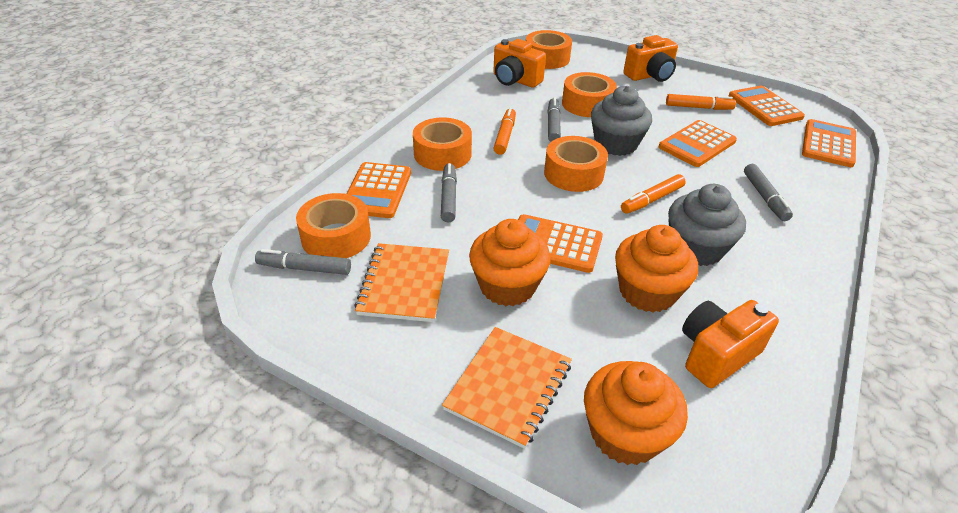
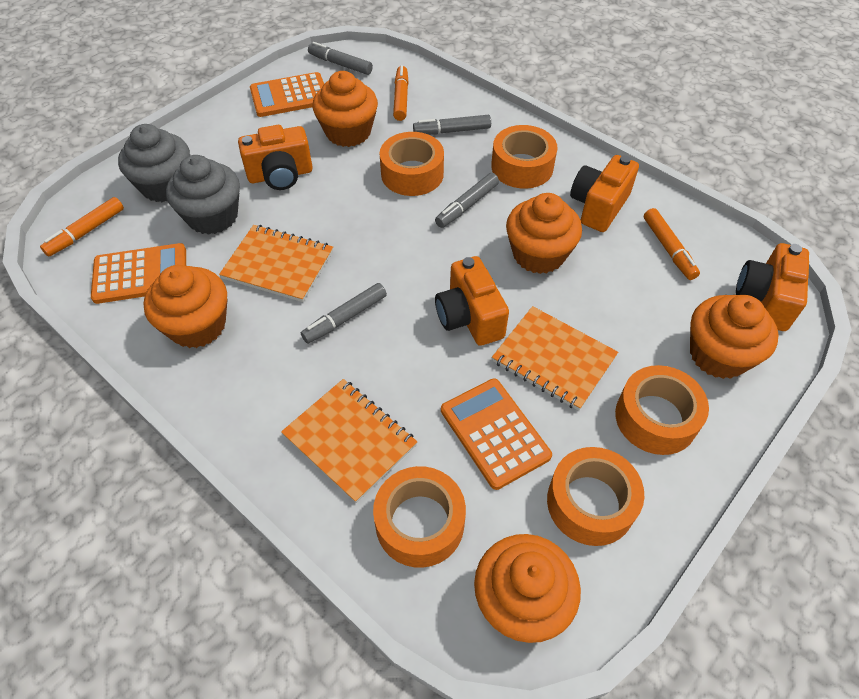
orange calculator: [346,162,411,218] [518,214,603,273] [659,120,737,167] [728,86,805,126] [802,119,856,167] = 5 -> [91,243,186,304] [250,72,324,117] [441,379,552,490] = 3
orange camera: [493,39,546,88] [623,35,678,82] [682,300,779,388] = 3 -> [238,125,313,190] [435,256,509,346] [570,155,639,232] [736,243,809,331] = 4
orange cupcake: [469,219,551,306] [584,361,688,465] [615,225,698,313] = 3 -> [143,265,228,348] [312,71,378,147] [474,534,581,643] [506,193,582,274] [690,295,779,379] = 5
orange notebook: [354,243,449,322] [442,327,572,449] = 2 -> [219,225,333,302] [281,379,417,503] [492,306,618,411] = 3

